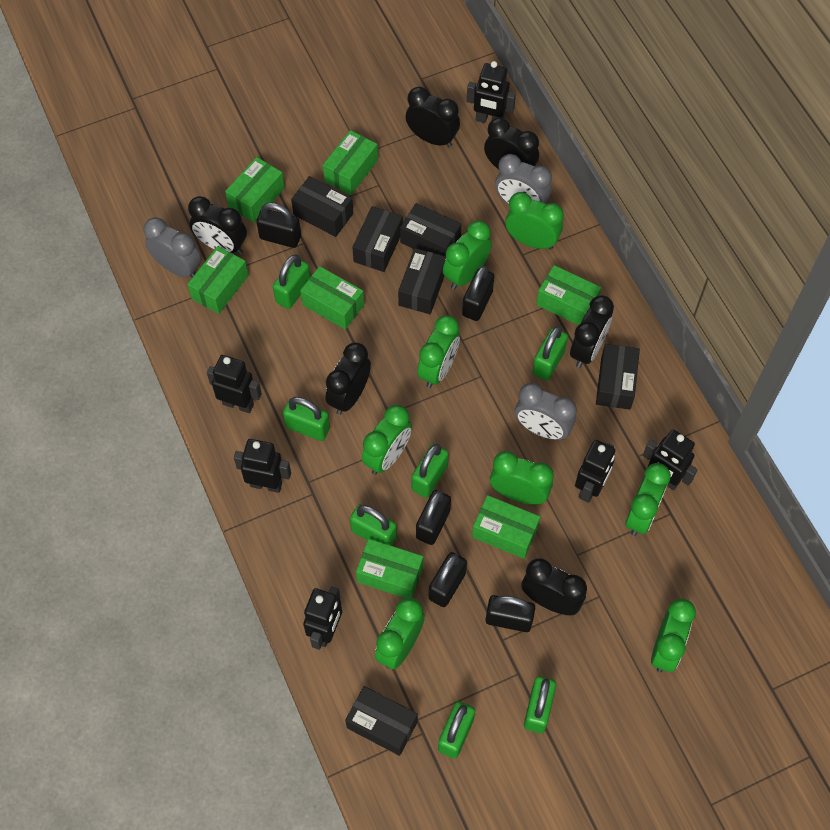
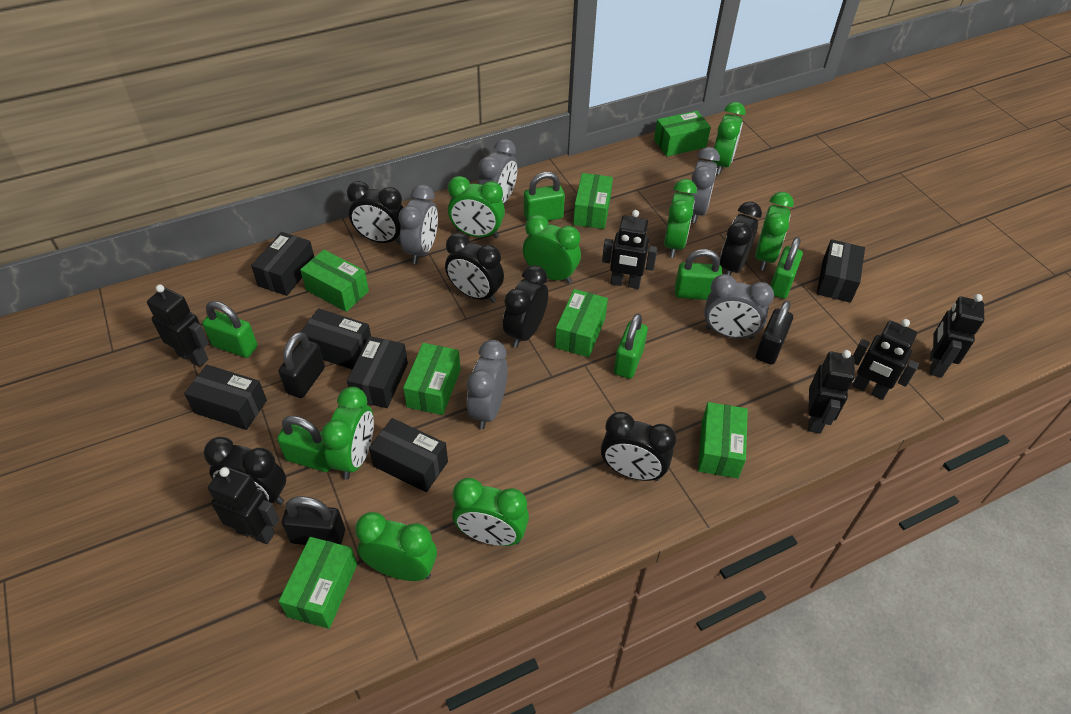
black padlock: [256,203,301,248] [416,490,451,545] [429,552,467,607] [462,266,494,321] [485,595,535,632] = 5 -> [278,332,325,398] [282,496,345,545] [756,301,793,365] = 3
green padlock: [273,254,310,309] [283,397,330,441] [350,504,397,546] [411,444,449,498] [438,701,475,758] [524,676,556,733] [532,326,568,381] = 7 -> [202,301,257,358] [277,415,331,472] [524,172,565,221] [614,313,648,379] [675,249,722,300] [770,237,803,299] = 6
grey clock: [144,217,201,278] [495,154,552,204] [515,383,577,440] = 3 -> [398,185,438,264] [467,340,508,429] [478,139,518,204] [689,147,720,223] [704,274,774,339] = 5

